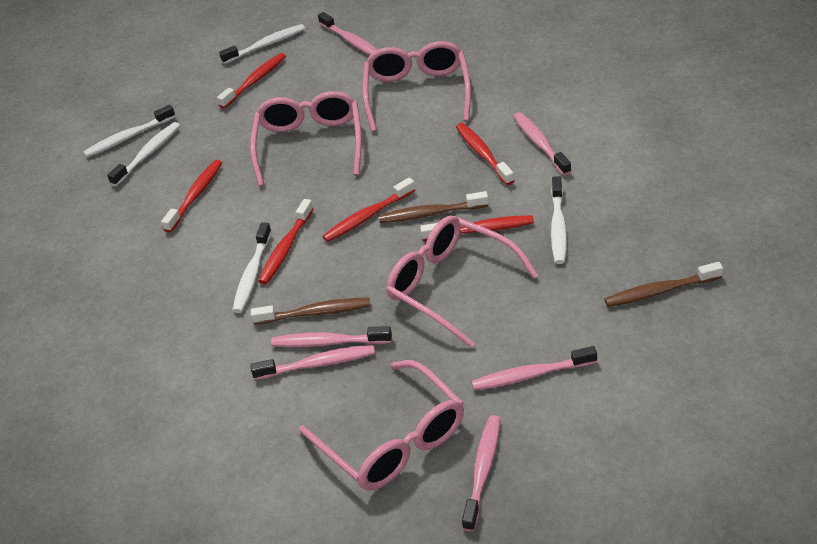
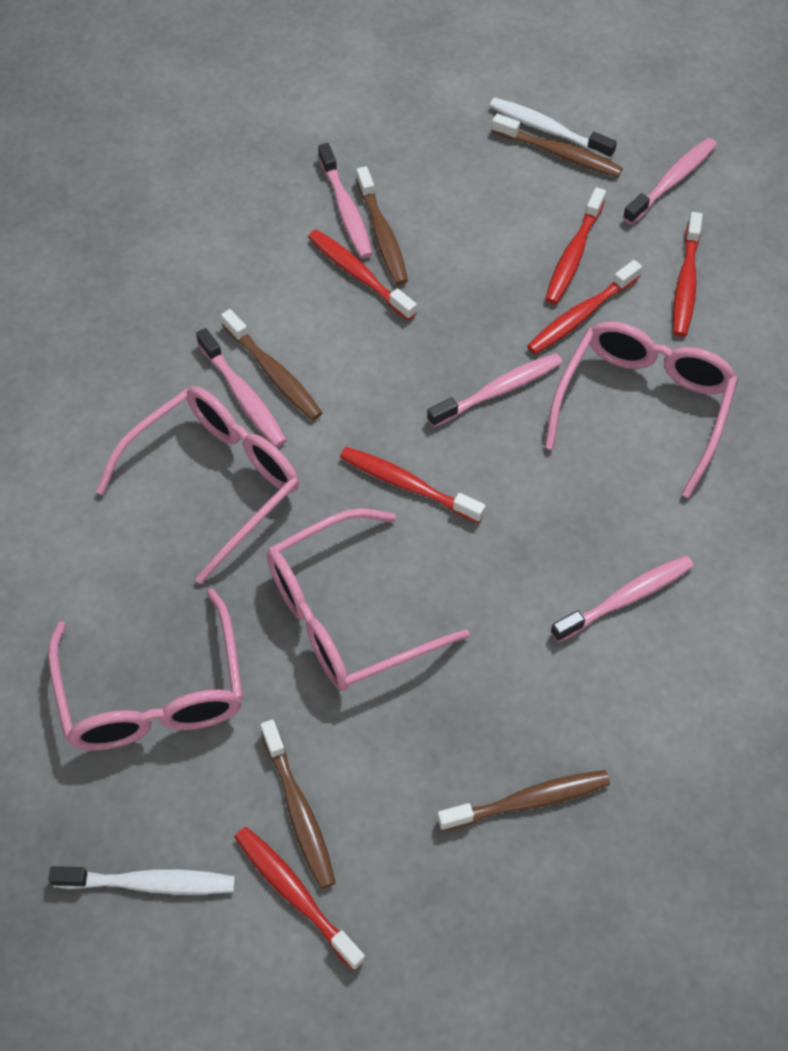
brown toothbrush: [251,298,370,325] [378,191,489,223] [604,262,723,307] = 3 -> [221,309,322,420] [260,719,336,889] [356,166,408,285] [437,770,610,832] [492,114,623,177] = 5
pink toothbrush: [250,345,375,380] [271,326,392,347] [318,12,377,55] [462,415,501,532] [471,346,597,391] [513,112,571,175] = 6 -> [196,328,287,447] [318,143,373,259] [427,353,563,428] [551,555,694,643] [623,138,717,225] = 5
white toothbrush: [83,105,176,158] [107,122,180,186] [219,24,305,64] [232,222,272,313] [551,176,567,264] = 5 -> [49,866,235,895] [489,98,617,159] = 2

